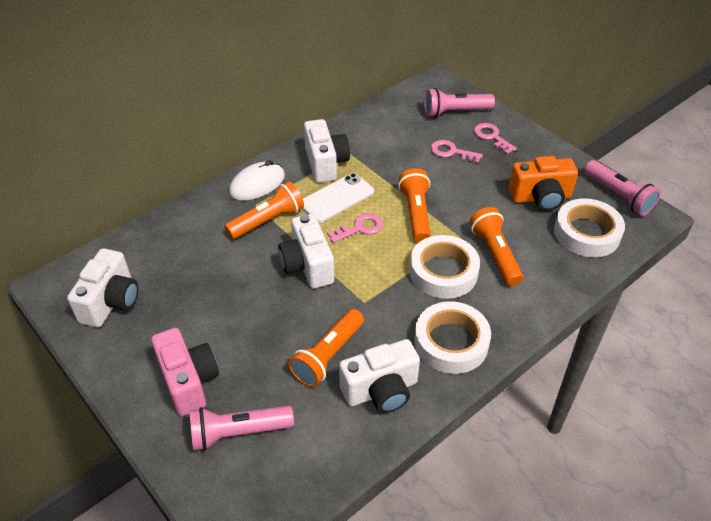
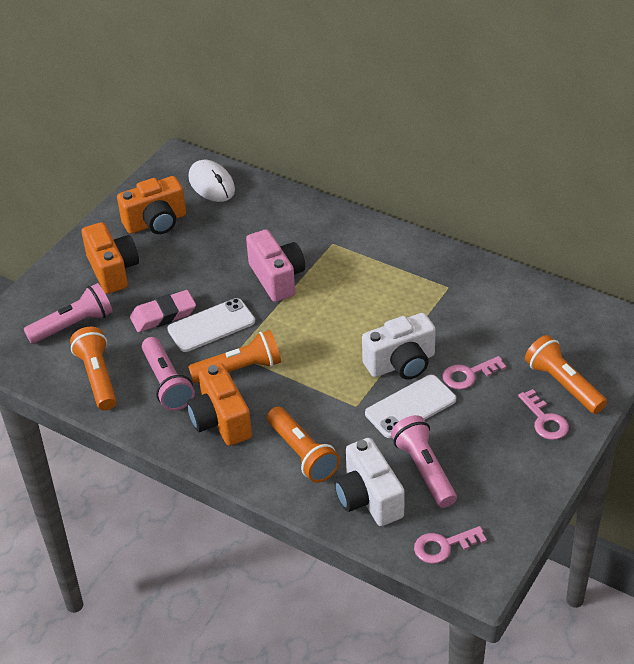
orange camera: [509,156,578,211] = 1 -> [82,222,139,294] [117,176,186,234] [187,363,252,446] = 3
pink eraser: none = 0 -> [130,290,196,332] = 1
white camera: [67,248,138,327] [278,214,334,289] [304,119,350,183] [339,339,420,413] = 4 -> [334,438,405,526] [362,313,436,379] = 2
white phone: [302,173,374,223] = 1 -> [167,298,255,352] [365,375,456,438] = 2
white tape: [409,235,480,299] [414,301,491,374] [554,198,625,258] = 3 -> none = 0

